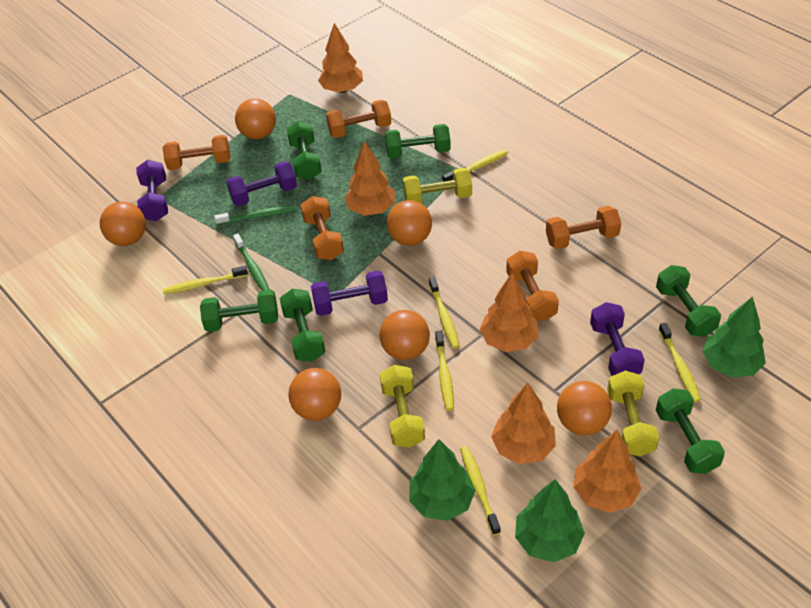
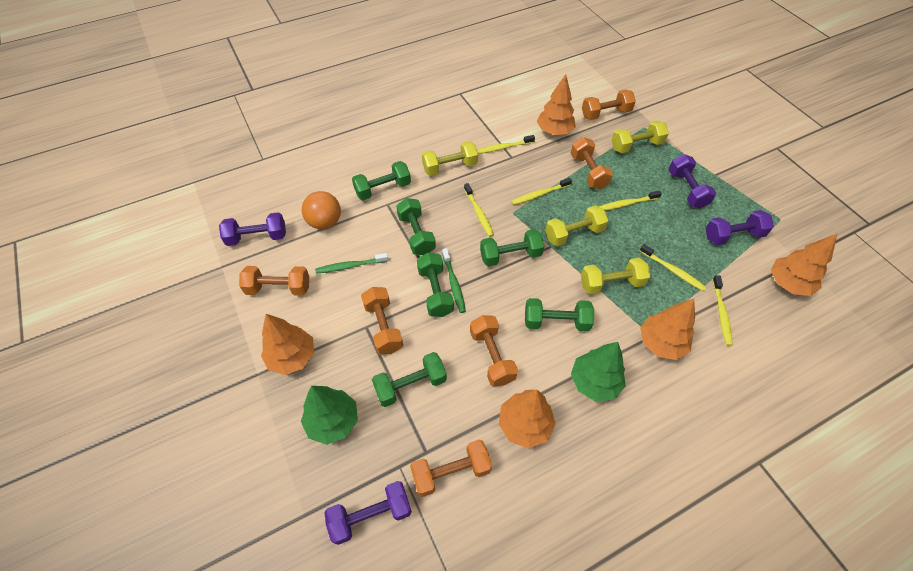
green tree: [409,439,476,521] [515,479,585,562] [702,296,766,377] = 3 -> [301,386,358,445] [571,342,626,402] = 2
orange ball: [100,201,146,246] [235,99,276,139] [288,368,341,421] [379,310,430,360] [387,200,432,246] [557,381,612,435] = 6 -> [302,191,341,230] = 1
orange dumbbell: [163,135,231,170] [300,196,344,260] [326,100,391,138] [506,251,559,321] [546,206,621,249] = 5 -> [239,266,309,296] [361,287,403,354] [410,439,492,497] [470,315,518,386] [571,137,613,189] [582,90,636,120] = 6
yellow dumbbell: [380,365,425,448] [403,168,472,203] [607,370,659,457] = 3 -> [422,141,478,176] [545,205,608,247] [581,258,650,295] [611,121,669,153] = 4

